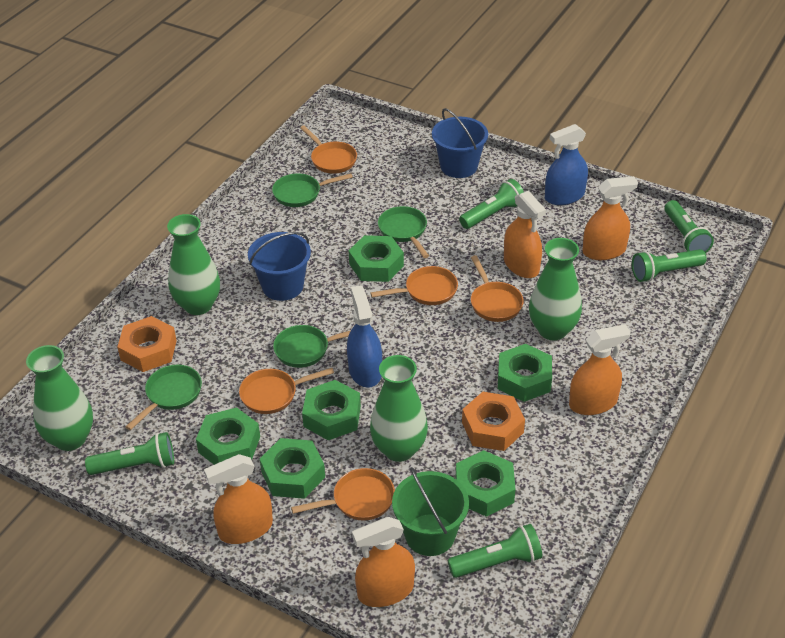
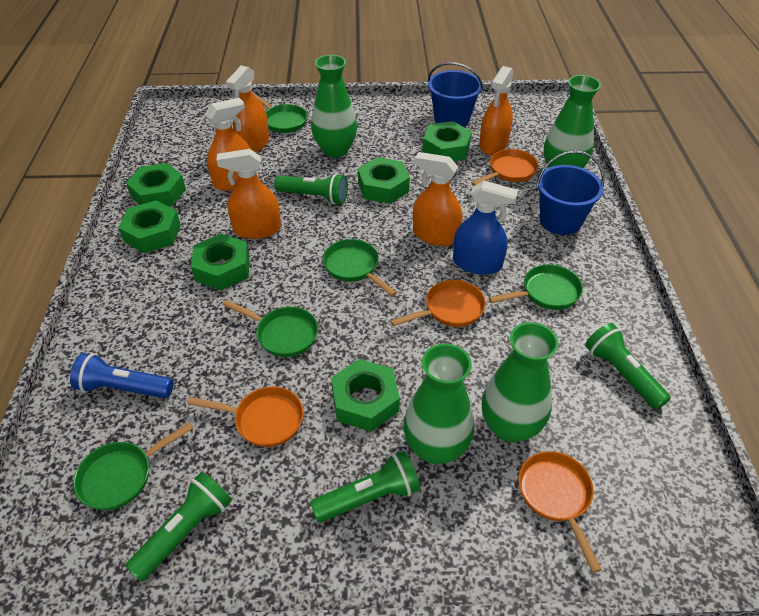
blue flashlight: none = 0 -> [70,353,173,398] = 1
blue spray bottle: [347,285,382,388] [545,124,588,205] = 2 -> [453,181,518,275] = 1
green bucket: [392,467,469,556] = 1 -> none = 0
green flashlight: [85,432,174,475] [448,524,542,578] [459,179,524,229] [632,249,707,282] [664,200,714,253] = 5 -> [125,472,232,582] [274,173,348,204] [310,451,420,523] [585,323,671,410] = 4
green pan: [125,365,202,430] [272,173,353,207] [273,325,350,368] [378,206,429,258] = 4 -> [73,422,194,510] [223,300,318,357] [252,92,307,133] [323,239,397,296] [489,264,583,310] = 5
orange nut: [117,316,177,372] [462,392,525,451] = 2 -> none = 0
orange pan: [239,368,334,414] [291,468,395,521] [300,125,357,174] [370,266,458,305] [471,255,524,322] = 5 -> [187,386,303,447] [390,280,486,327] [471,149,538,186] [518,451,602,573] = 4

